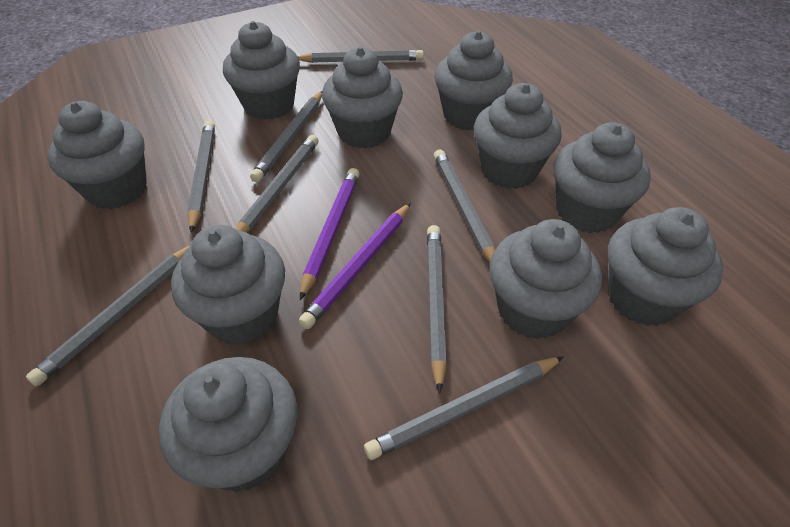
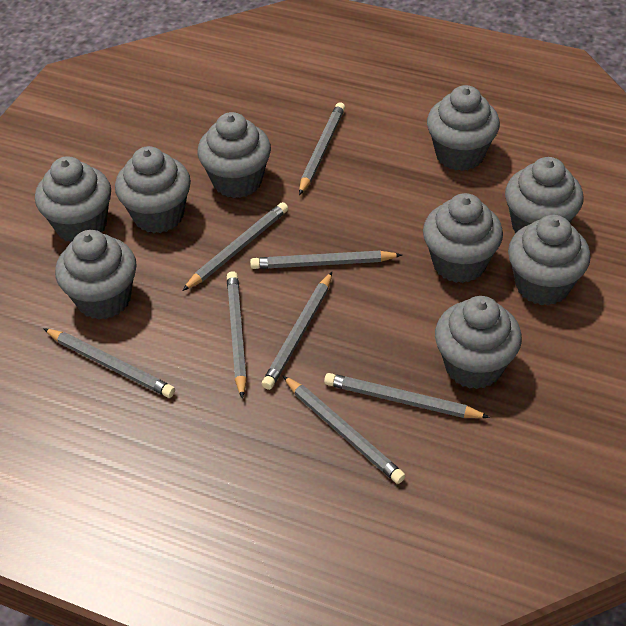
grey cupcake: [47,101,147,209] [159,357,297,492] [171,225,285,345] [223,21,300,120] [322,47,403,149] [434,31,513,131] [474,83,562,189] [490,219,602,339] [554,122,651,233] [607,207,723,326] = 10 -> [35,156,111,243] [55,230,137,320] [115,146,191,233] [198,112,271,198] [423,193,503,283] [427,85,500,171] [435,296,522,389] [505,157,583,234] [508,215,591,306] = 9
purple pencil: [299,203,411,329] [300,168,359,300] = 2 -> none = 0

